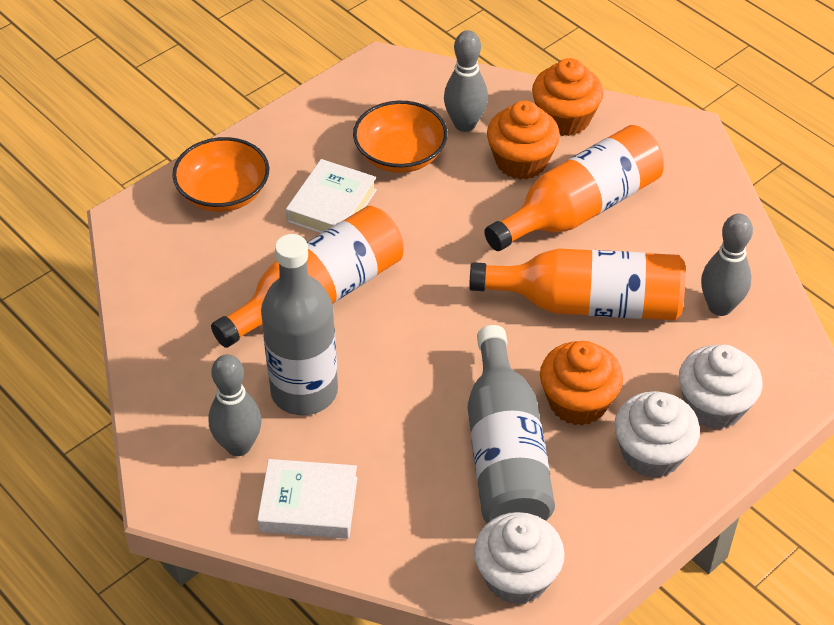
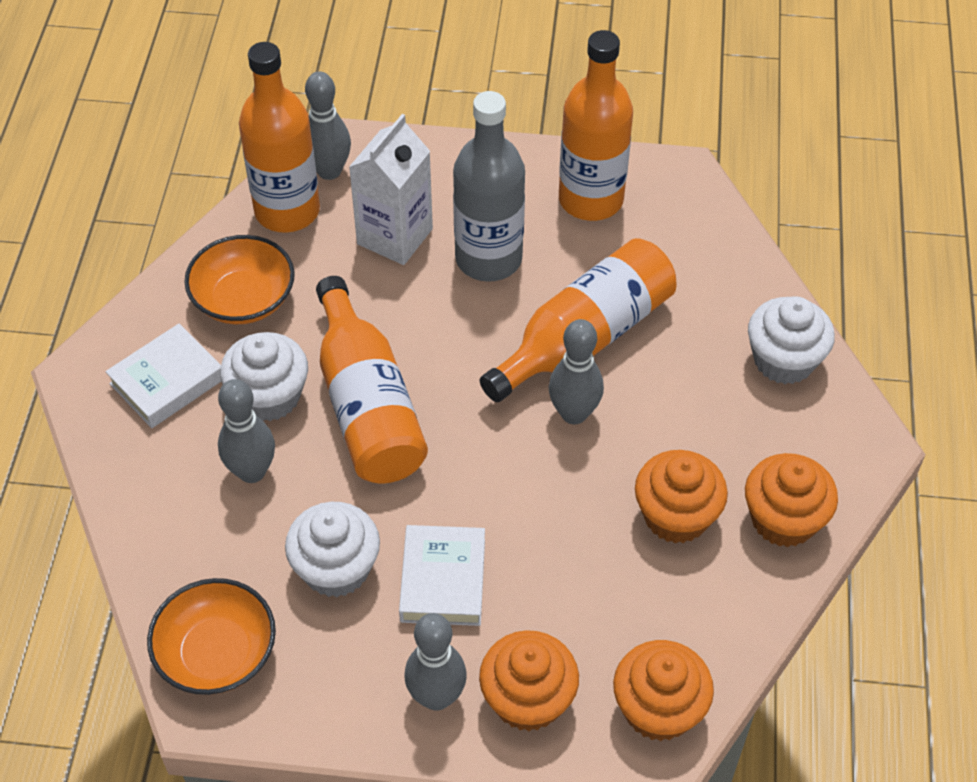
grey bottle: [261,234,338,416] [468,325,555,523] = 2 -> [453,91,525,282] = 1
grey bowling pin: [208,354,262,456] [444,30,488,132] [701,214,753,316] = 3 -> [218,379,275,483] [305,71,351,180] [405,613,467,711] [549,319,604,424] = 4
orange bottle: [211,206,404,348] [469,248,685,320] [484,125,664,251] = 3 -> [239,42,320,233] [316,276,428,483] [480,238,676,402] [559,30,633,221] = 4
orange cupcake: [487,101,560,180] [532,58,603,136] [540,341,623,425] = 3 -> [479,630,579,731] [613,640,714,741] [635,450,728,544] [745,453,838,547] = 4
white carton: none = 0 -> [349,114,433,265] = 1

